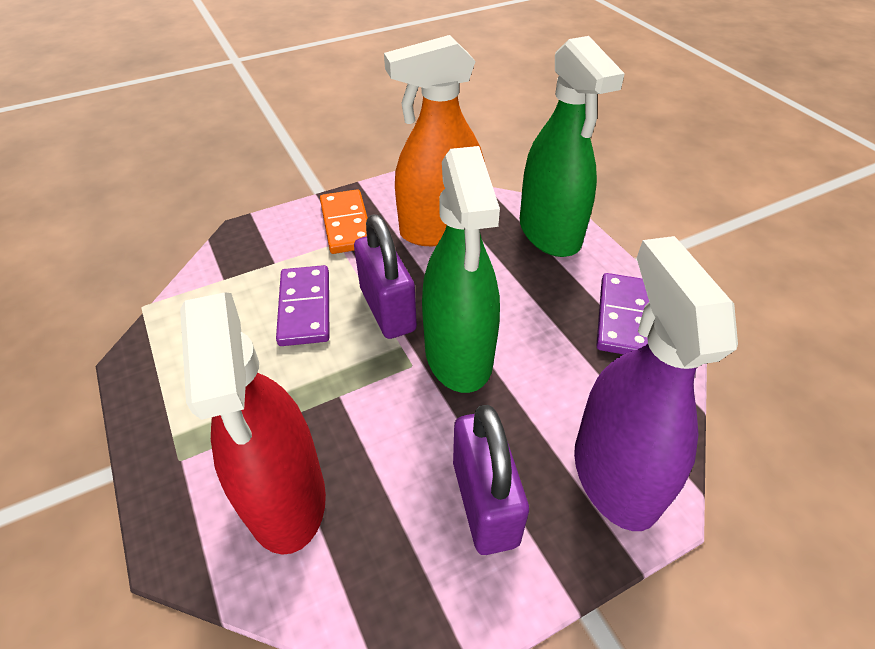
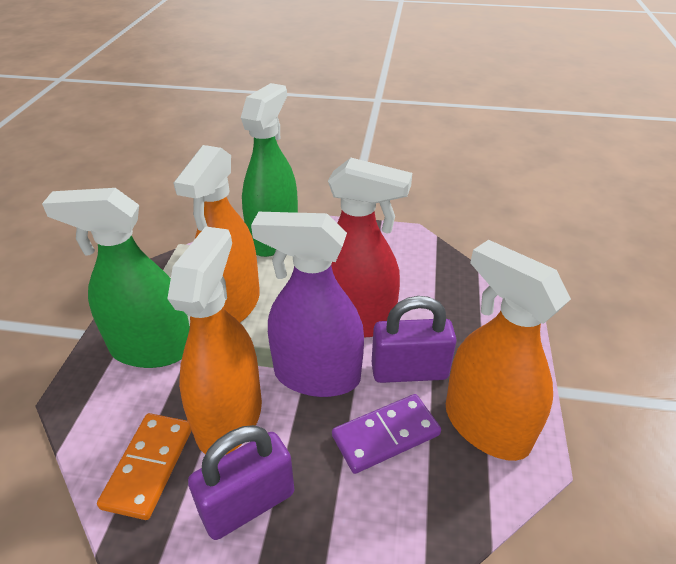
orange spray bottle: [384,35,485,246] = 1 -> [167,226,262,455] [174,145,260,322] [446,240,571,461] = 3
purple domino: [276,265,329,346] [596,273,649,355] = 2 -> [332,394,441,474] = 1

